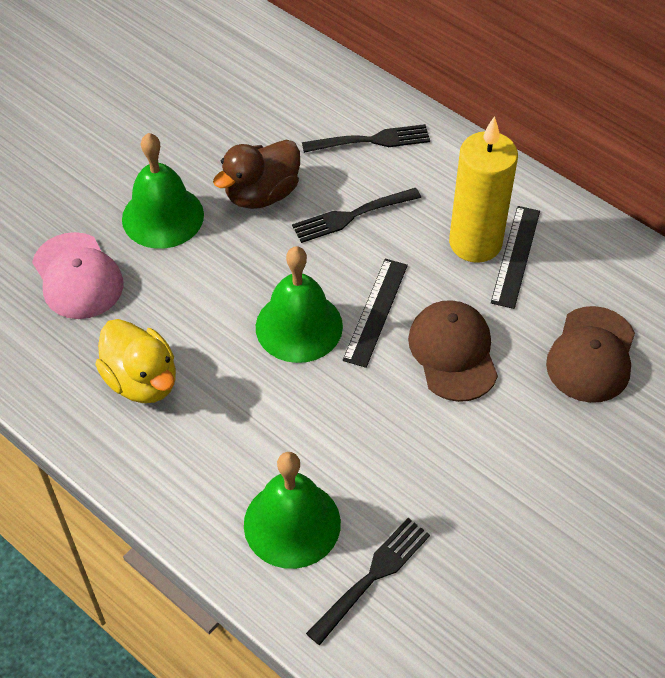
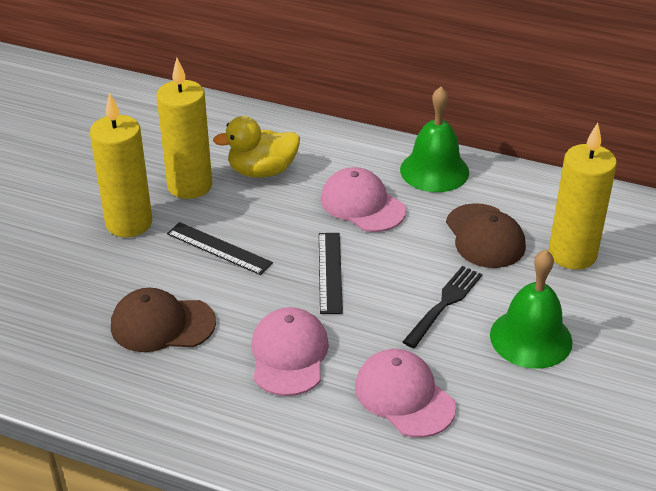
black fork: [292,188,421,243] [302,124,430,153] [306,518,430,645] = 3 -> [403,266,482,348] = 1
brown duck: [213,139,300,209] = 1 -> none = 0
green bell: [122,133,204,249] [244,452,341,569] [256,246,343,363] = 3 -> [400,86,469,192] [490,250,573,369] = 2
pink cap: [32,232,123,319] = 1 -> [251,307,329,396] [321,167,406,232] [355,349,456,438] = 3
yellow candle: [449,116,518,263] = 1 -> [90,93,152,237] [157,58,212,199] [549,123,617,270] = 3

